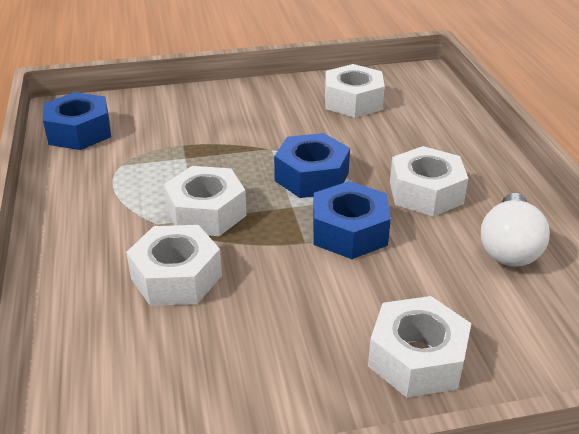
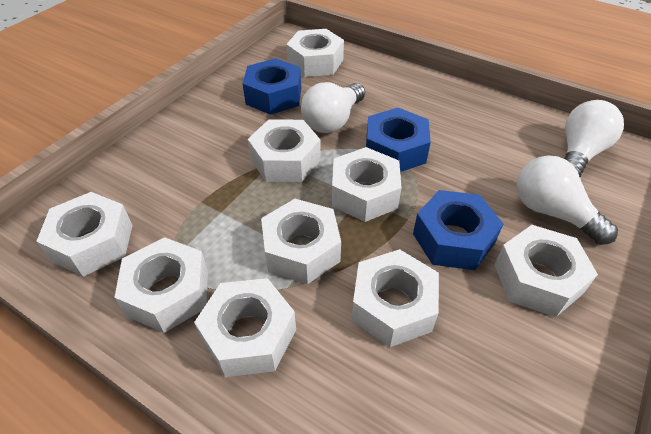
white light bulb: [481,193,550,267] = 1 -> [301,82,365,133] [516,155,618,245] [564,100,624,177] = 3
white nut: [126,225,222,306] [164,166,246,236] [325,64,385,118] [368,296,471,398] [390,146,468,216] = 5 -> [36,192,133,277] [114,237,208,333] [194,278,296,377] [248,120,321,182] [261,199,341,284] [286,29,344,77] [332,147,402,222] [352,249,439,347] [494,225,598,317] = 9

